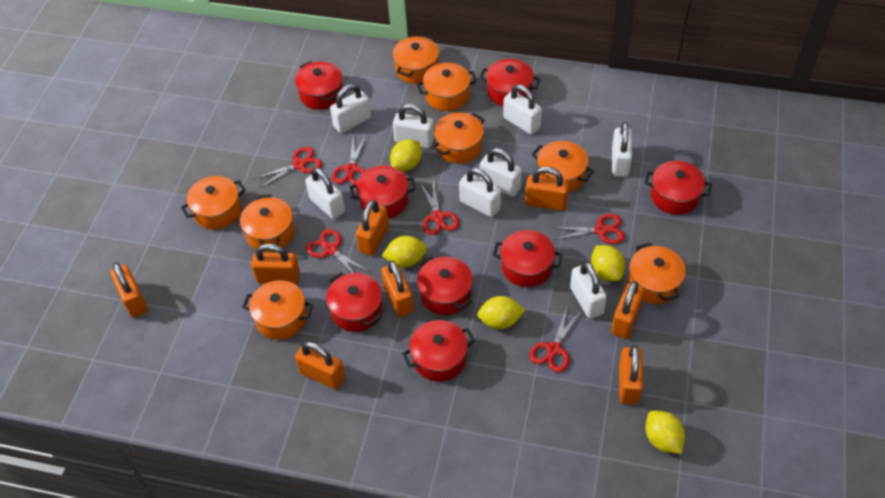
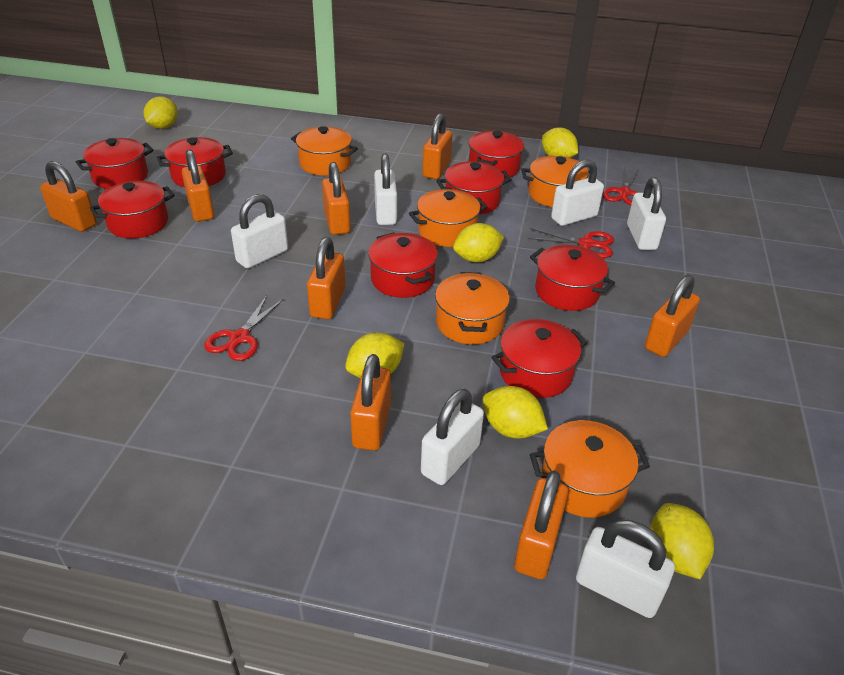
orange pot: [181,176,246,230] [240,194,295,252] [242,280,313,339] [392,35,439,84] [416,63,477,111] [433,113,485,164] [531,141,594,193] [628,242,686,304] = 8 -> [291,126,358,175] [409,189,488,247] [435,272,510,344] [521,156,590,207] [530,420,650,517] = 5
red scissors: [256,147,322,188] [306,229,369,273] [332,135,366,185] [420,180,459,235] [529,308,580,372] [552,214,625,244] = 6 -> [204,295,284,361] [528,228,614,258] [602,167,639,205] = 3
white padlock: [305,167,345,219] [330,84,371,133] [393,104,435,148] [459,168,501,217] [480,148,522,197] [503,84,542,135] [570,261,607,319] [612,122,632,177] = 8 -> [231,194,288,269] [374,154,397,225] [421,389,484,485] [551,160,604,226] [576,520,675,618] [627,177,666,250] = 6
yellow lemon: [382,236,427,267] [390,139,422,171] [477,296,525,329] [591,245,625,281] [646,410,685,454] = 5 -> [144,96,178,129] [345,332,405,378] [453,223,504,262] [483,386,548,439] [542,127,578,158] [650,503,714,579] = 6

